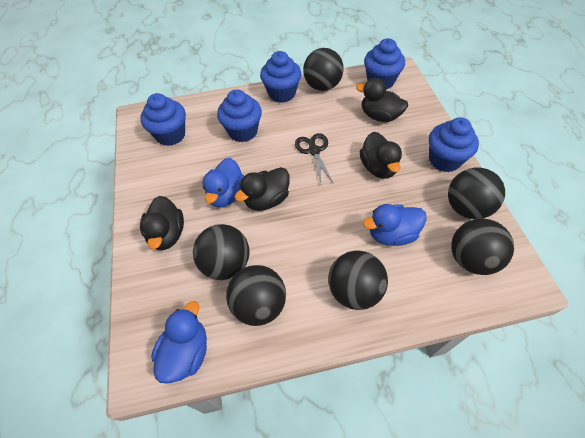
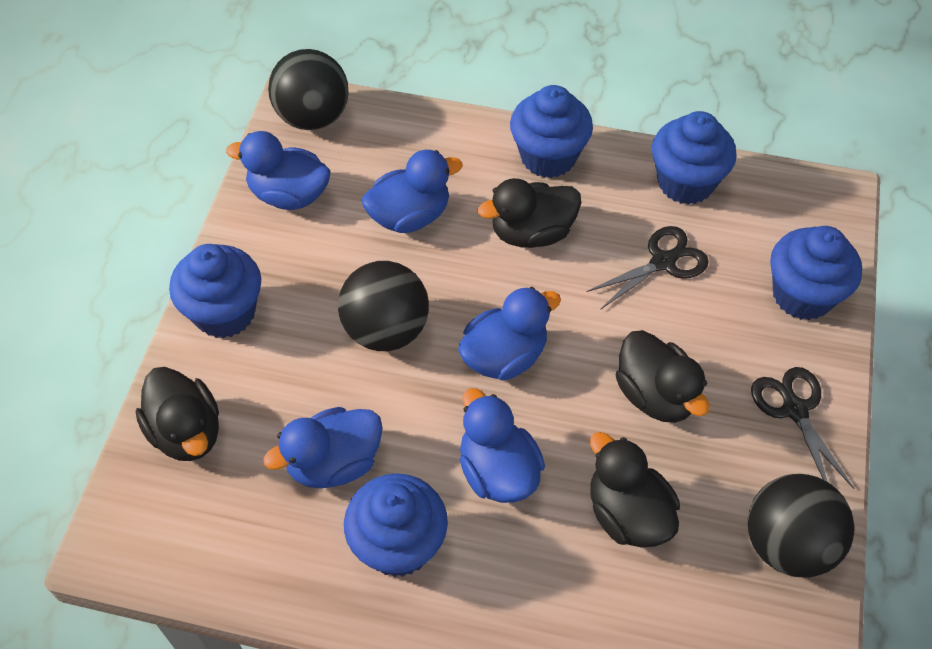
black ball: [193,224,250,280] [226,265,286,326] [303,48,344,91] [328,250,388,310] [448,168,505,219] [451,218,514,275] = 6 -> [268,49,349,130] [338,261,429,351] [748,474,855,578] = 3
black scissors: [295,133,334,184] = 1 -> [586,226,709,310] [751,367,854,489] = 2
blue duck: [151,301,207,384] [202,158,244,207] [363,204,427,246] = 3 -> [226,131,331,210] [263,407,383,489] [362,150,463,233] [458,287,561,381] [460,388,545,503] = 5

